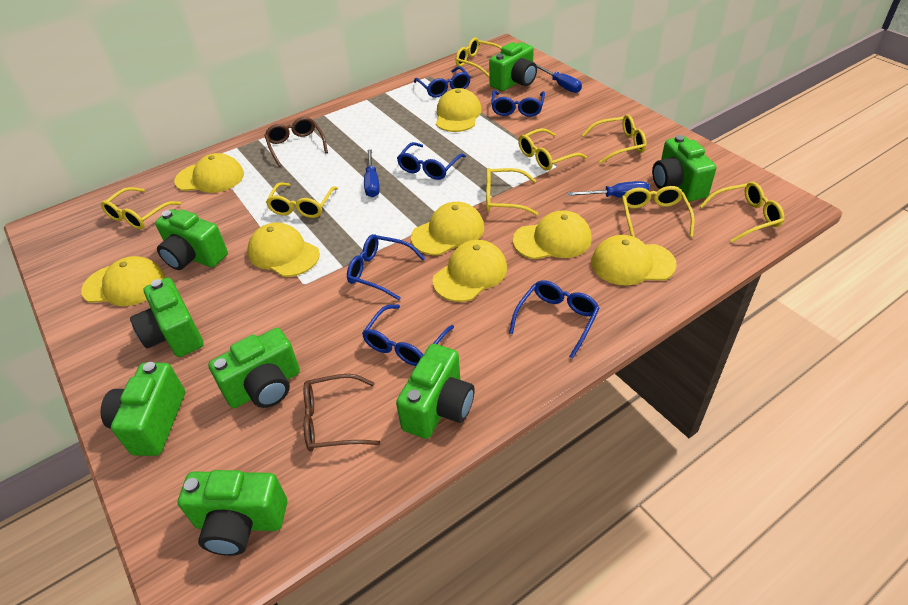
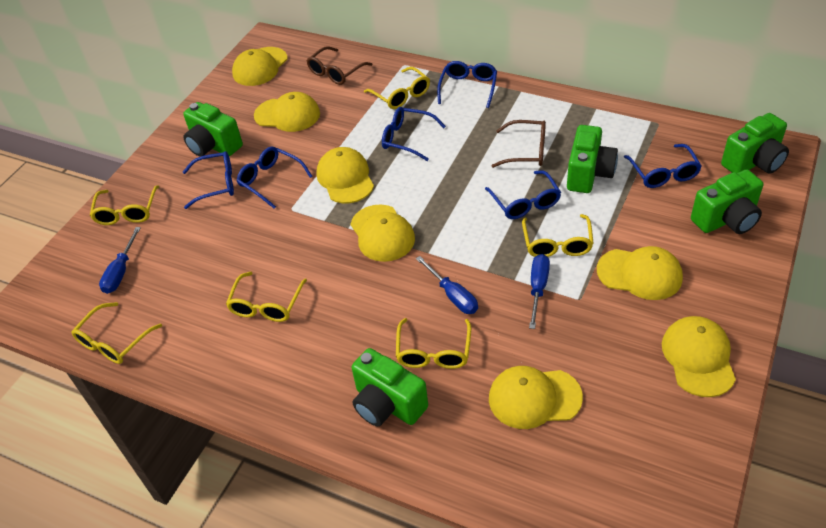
green camera: [101,362,185,456] [130,278,204,357] [155,209,228,270] [178,470,287,556] [208,328,300,408] [396,344,475,439] [489,42,537,91] [652,135,716,201] = 8 -> [183,102,243,157] [352,348,428,426] [567,125,618,193] [691,169,763,234] [721,113,789,174] = 5
yellow cap: [81,256,165,306] [174,153,244,193] [247,222,320,277] [411,202,484,255] [432,240,507,302] [436,88,482,132] [513,210,592,259] [591,235,677,285] = 8 -> [232,47,288,86] [254,92,320,132] [316,147,374,203] [351,205,415,262] [489,366,583,429] [597,246,683,300] [662,316,736,397] = 7
yellow glasses: [101,187,181,229] [266,183,338,218] [456,38,502,77] [486,168,538,216] [518,128,587,171] [582,115,646,164] [622,186,695,237] [700,182,784,243] = 8 -> [71,302,162,364] [90,185,159,225] [226,272,307,322] [364,67,430,109] [396,318,471,369] [522,214,594,257] = 6

